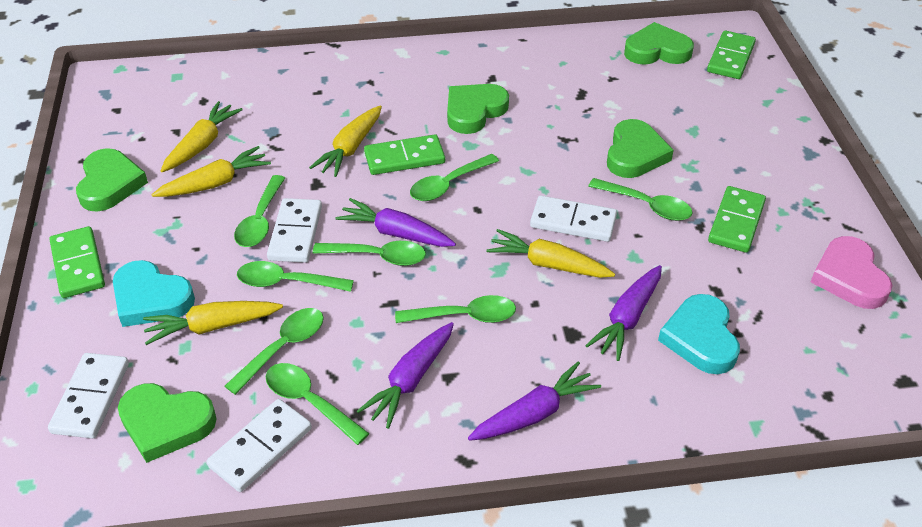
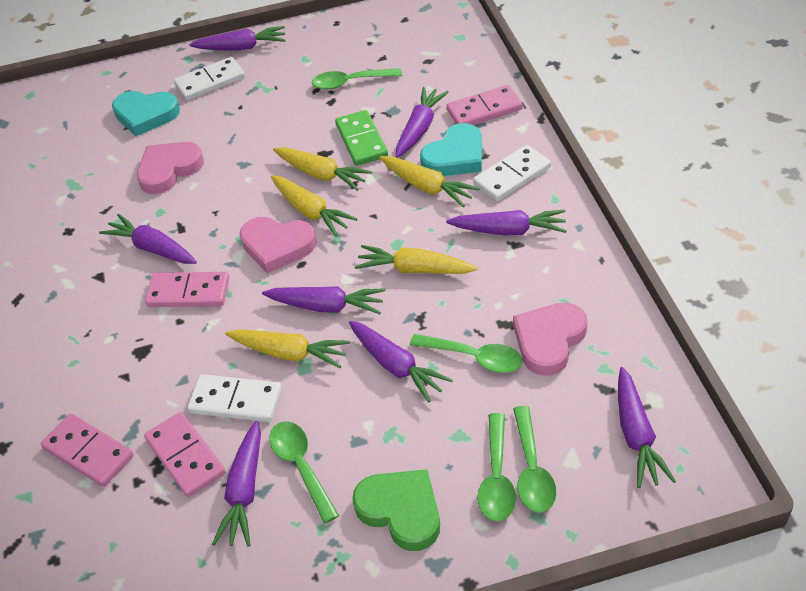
green domino: [49,226,105,298] [364,134,445,175] [707,31,756,79] [708,186,766,253] = 4 -> [335,110,388,166] = 1
green heart: [76,148,148,212] [118,383,217,463] [447,84,509,134] [607,119,674,178] [624,22,694,65] = 5 -> [352,469,440,551] = 1
green spoon: [225,308,324,395] [234,175,285,247] [237,261,354,292] [266,363,369,445] [313,241,426,266] [395,295,516,323] [410,154,499,201] [588,178,693,221] = 8 -> [269,421,339,523] [312,68,402,90] [410,334,523,373] [477,413,516,521] [513,406,556,512] = 5
pink domino: none = 0 -> [40,414,134,487] [144,412,226,497] [145,272,230,307] [446,85,523,125] = 4
pink heart: [811,236,893,309] = 1 -> [137,142,204,194] [239,217,317,274] [513,303,588,376] = 3
purple carrot: [335,198,456,247] [357,322,454,429] [468,361,601,441] [585,265,662,361] = 4 -> [99,214,197,264] [189,26,285,51] [212,421,261,547] [262,286,385,314] [349,321,453,402] [396,87,449,158] [446,210,567,235] [618,367,676,488] = 8
white domino: [48,353,129,438] [207,399,312,492] [267,198,322,263] [530,196,617,242] = 4 -> [174,57,245,101] [188,374,282,422] [473,145,551,201] = 3

